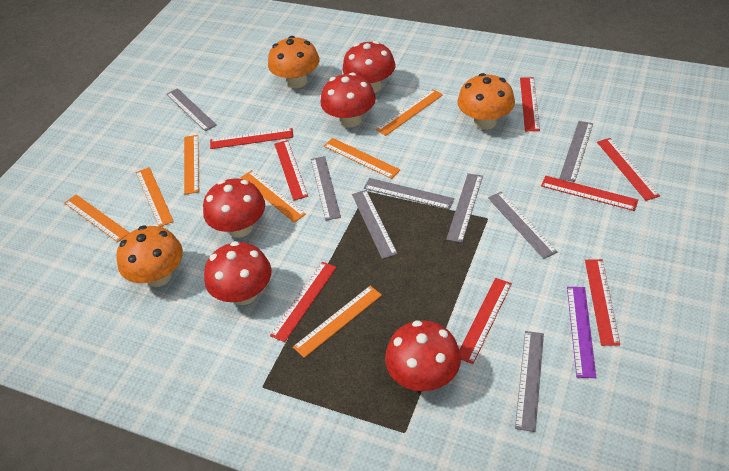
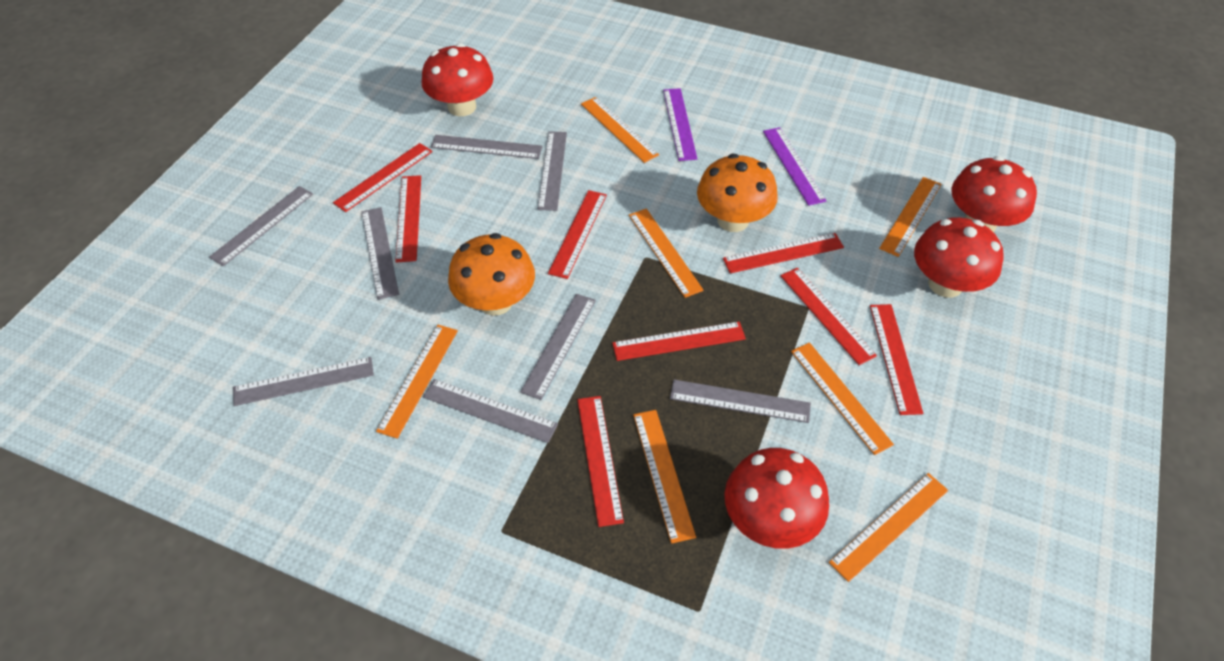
orange mushroom: [116,226,183,287] [268,36,319,88] [457,73,515,130] = 3 -> [448,233,535,316] [697,153,778,232] = 2
purple ruler: [567,287,596,378] = 1 -> [663,88,697,161] [763,127,826,206] = 2
red mushroom: [203,179,265,238] [204,241,271,305] [320,72,376,128] [343,41,395,93] [385,320,461,391] = 5 -> [422,43,494,116] [724,448,829,549] [914,217,1004,298] [951,156,1037,232] = 4

